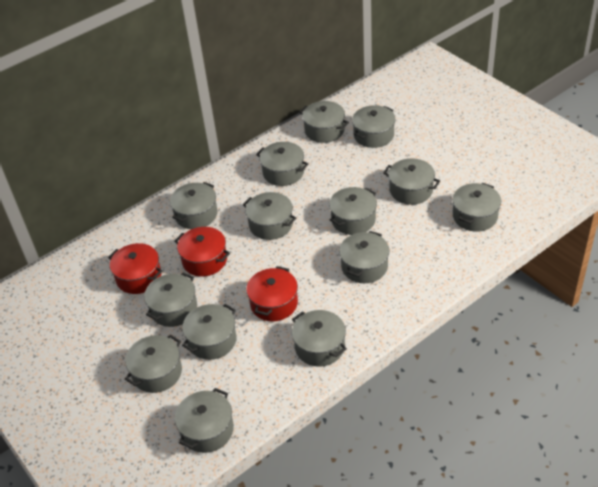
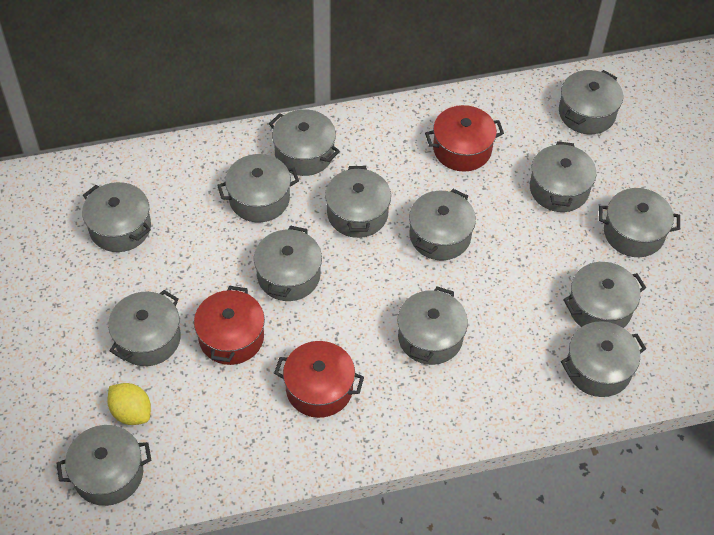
yellow lemon: none = 0 -> [107,383,151,425] = 1

